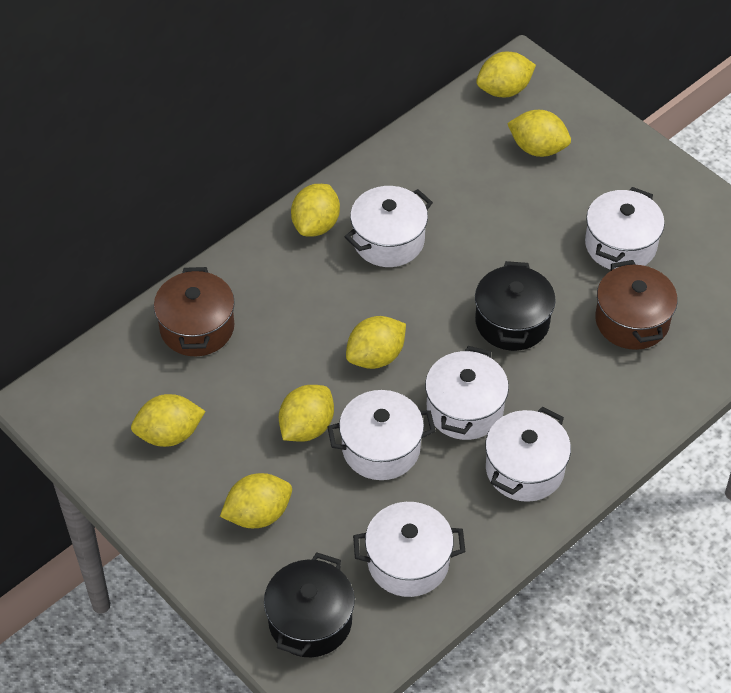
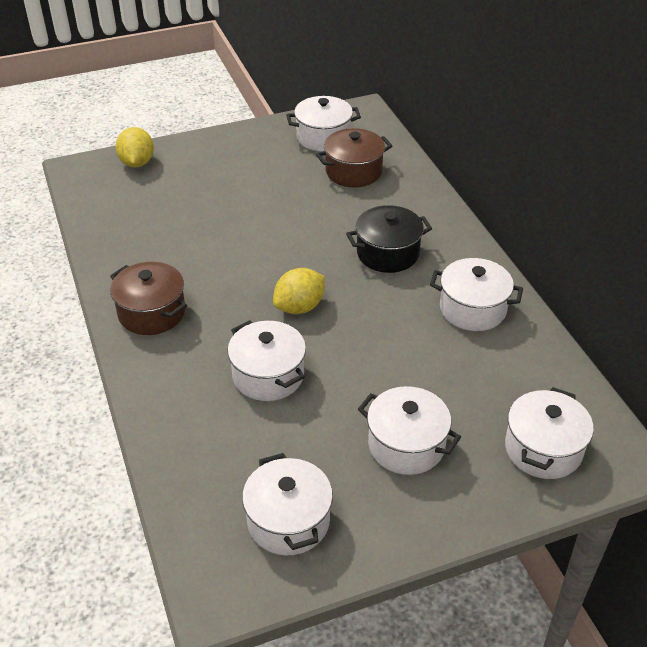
black pot: [264,552,355,657] [475,261,556,351] = 2 -> [346,205,432,273] = 1
yellow lemon: [131,394,205,447] [220,473,292,528] [279,385,334,441] [291,184,340,237] [346,316,406,369] [476,52,536,98] [507,110,571,157] = 7 -> [115,127,154,168] [273,268,325,314] = 2

